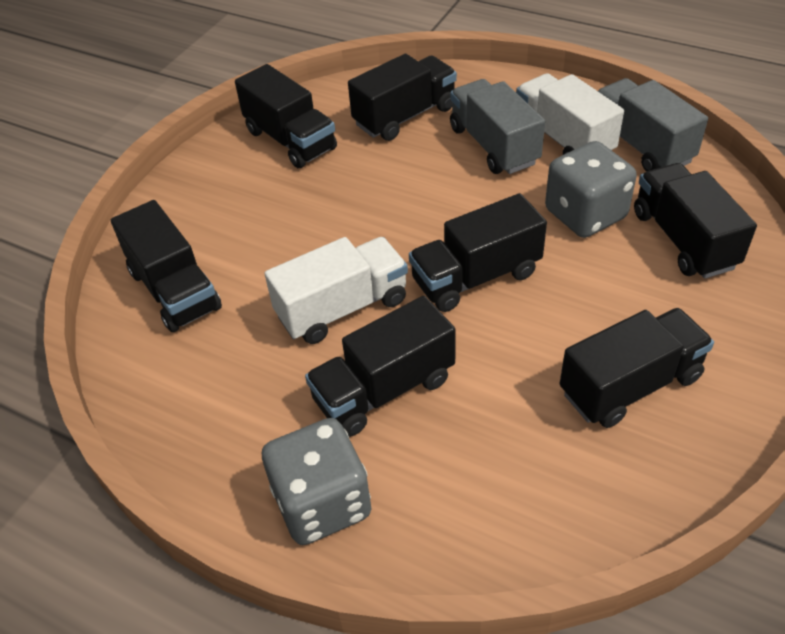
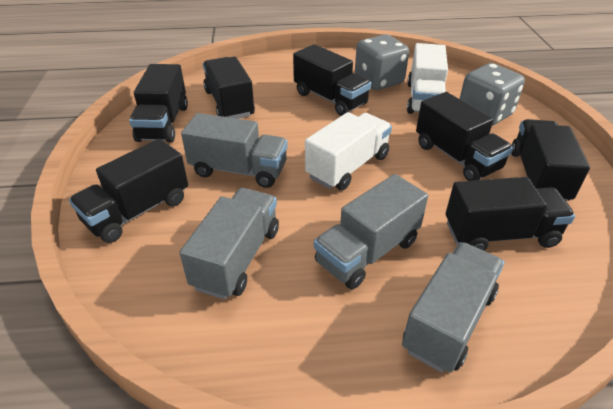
grey truck: [450,79,545,174] [598,78,708,172] = 2 -> [180,188,279,300] [181,113,288,188] [314,174,428,289] [402,242,504,373] = 4

